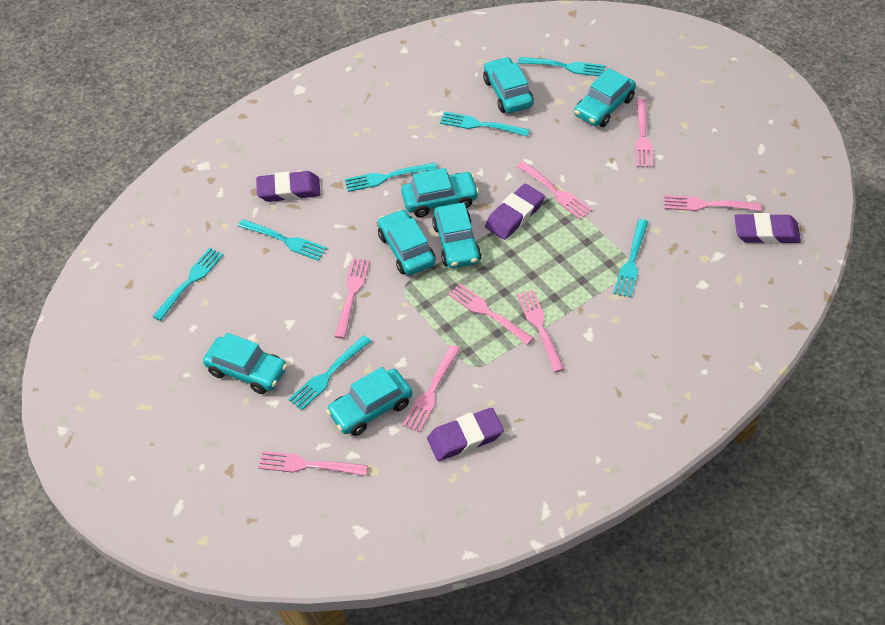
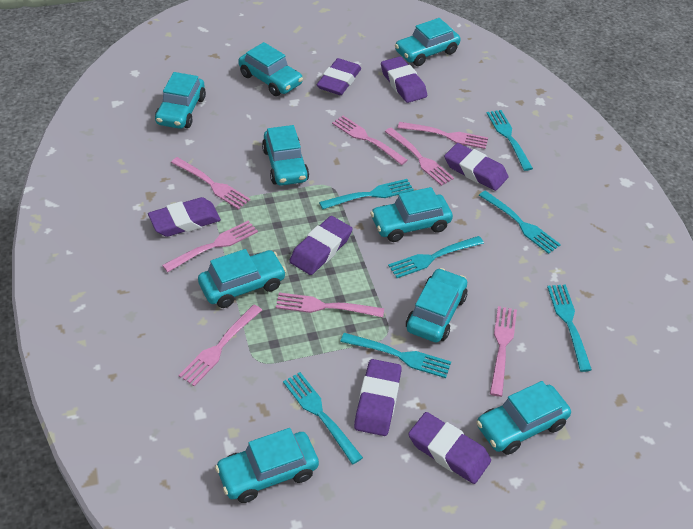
purple eraser: [256,171,321,202] [427,408,504,461] [485,184,545,240] [734,213,801,244] = 4 -> [148,197,221,237] [289,216,352,275] [317,58,361,95] [354,359,402,436] [381,56,427,103] [408,412,491,484] [444,143,509,191] = 7
turquoise car: [203,333,287,394] [326,367,412,436] [378,209,436,275] [401,168,479,217] [432,203,481,268] [483,57,534,113] [574,68,636,127] = 7 -> [155,72,206,129] [198,249,286,308] [215,428,319,503] [238,42,303,96] [262,125,309,186] [370,187,453,242] [395,18,461,66] [406,268,467,343] [476,381,571,455] = 9

